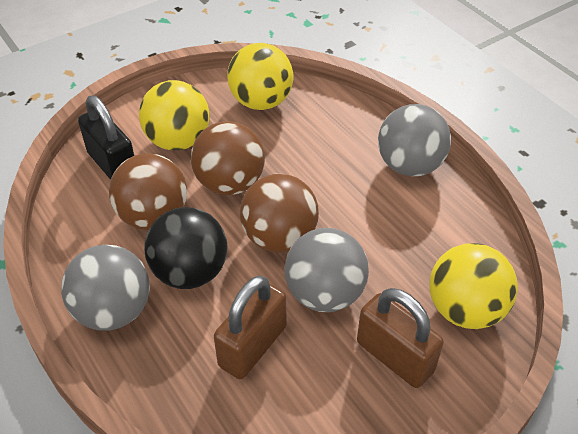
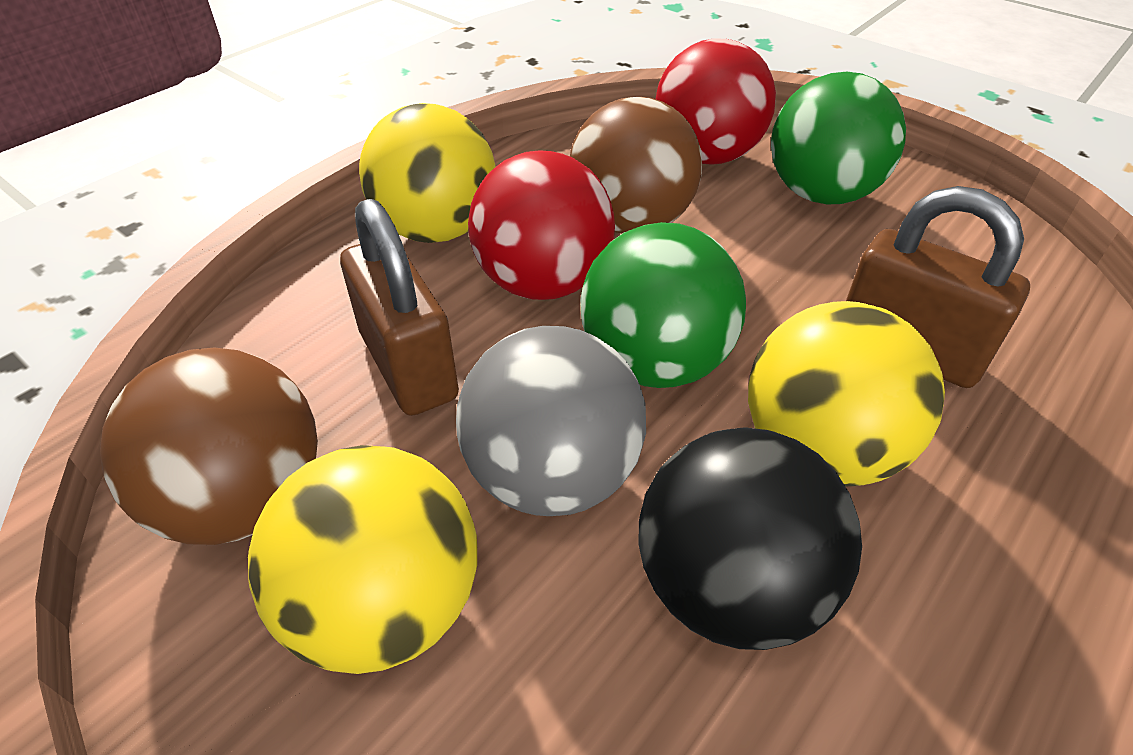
black padlock: [78,95,134,180] = 1 -> none = 0
brown ball: [109,153,187,230] [191,121,265,195] [240,174,319,253] = 3 -> [100,347,318,545] [570,97,702,234] = 2
green ball: none = 0 -> [580,222,746,388] [771,72,906,205] = 2
grey ball: [61,245,150,331] [285,228,369,312] [378,104,451,176] = 3 -> [456,326,646,516] = 1
red ball: none = 0 -> [468,150,615,300] [656,38,776,165] = 2

